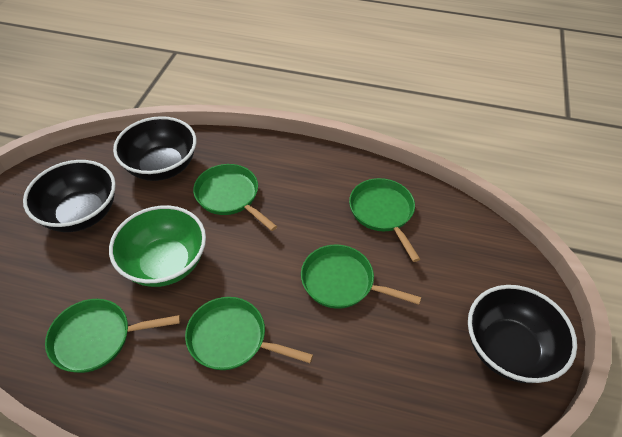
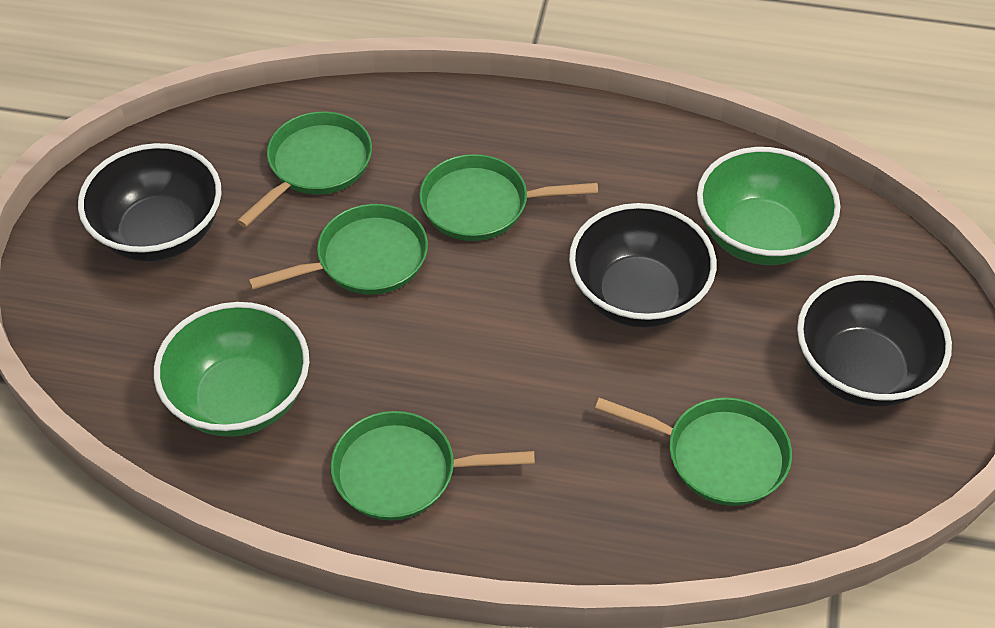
green bowl: [109,205,206,287] = 1 -> [154,302,309,437] [697,147,840,265] = 2

